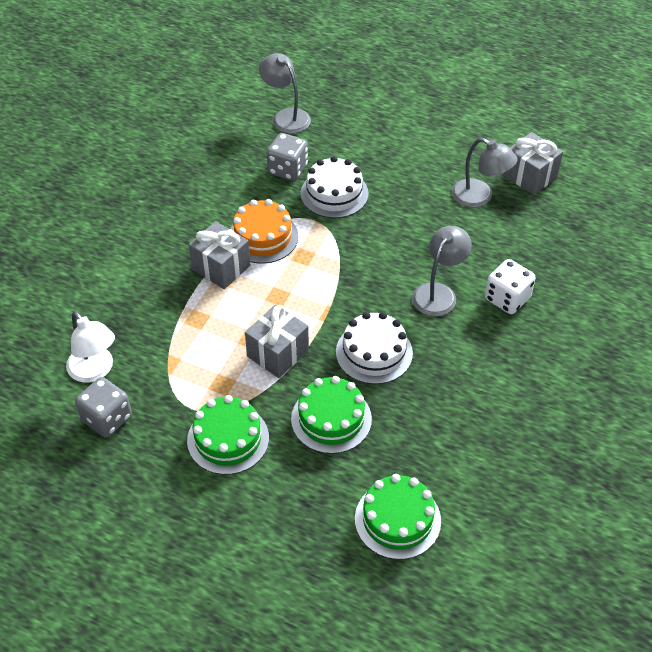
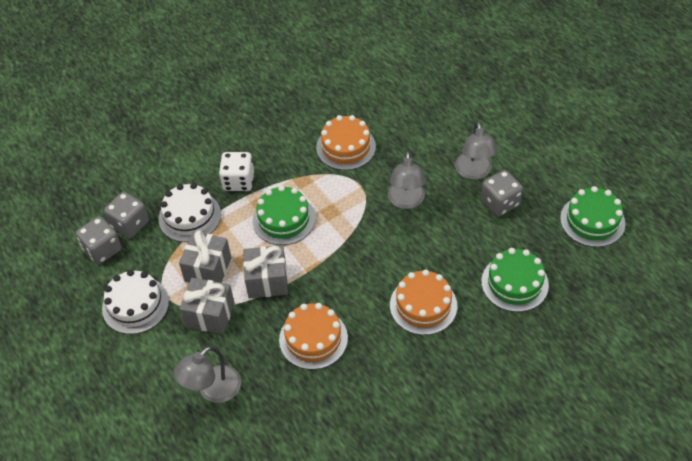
grey dice: [75,377,132,438] [267,133,308,181] = 2 -> [76,216,122,264] [104,192,149,238] [481,170,523,216] = 3
orange cake: [230,199,298,264] = 1 -> [279,303,348,370] [316,115,376,170] [390,269,458,335] = 3
white lamp: [66,311,115,383] = 1 -> none = 0

